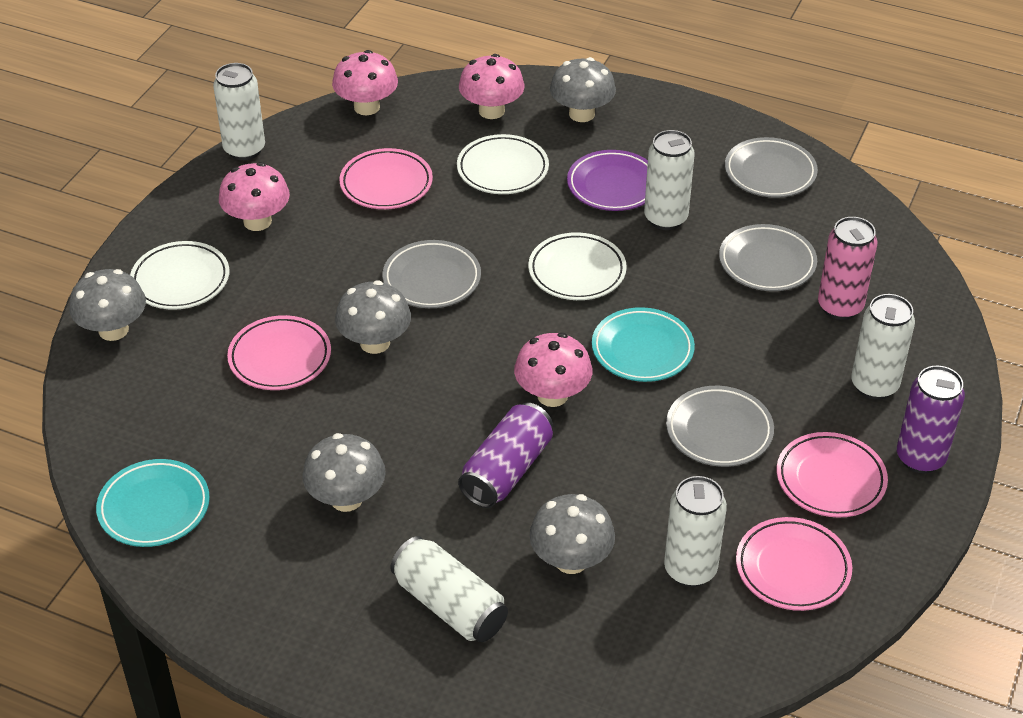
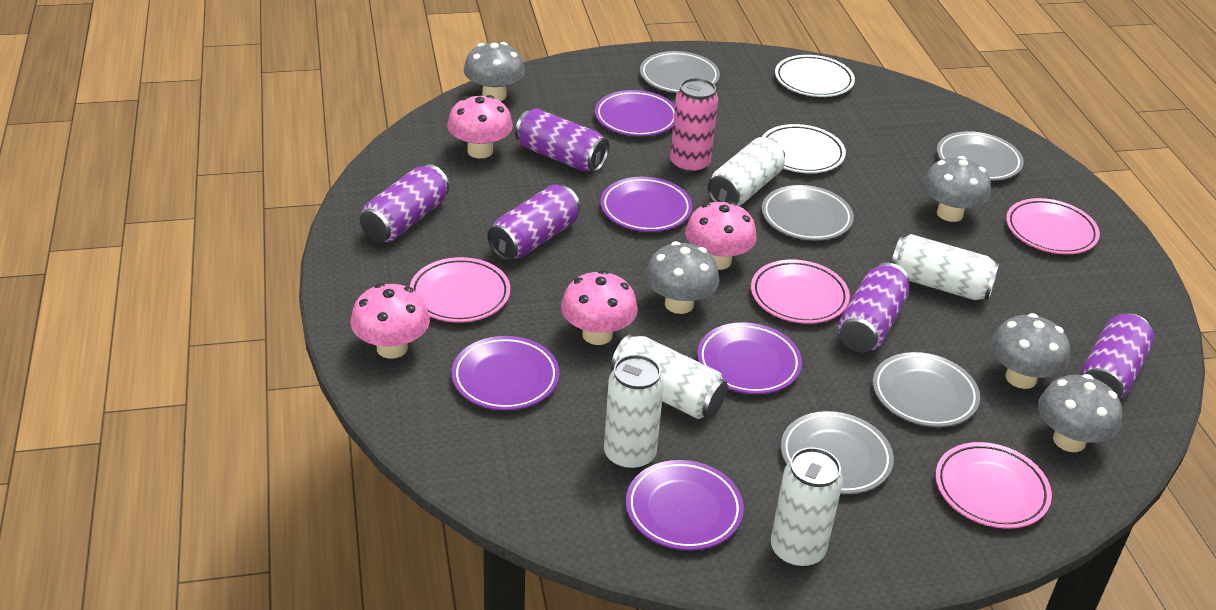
grey plate: [383,240,481,308] [666,386,774,467] [719,224,817,291] [725,137,818,198] = 4 -> [640,51,720,93] [762,185,854,241] [781,411,894,494] [873,352,980,427] [937,131,1024,181] = 5
purple can: [458,403,553,508] [897,366,965,473] = 2 -> [360,164,449,242] [487,185,580,261] [515,108,609,172] [838,263,910,352] [1080,313,1155,400] = 5
purple plate: [567,150,648,211] = 1 -> [452,336,559,410] [595,90,675,136] [601,177,692,232] [626,460,744,550] [697,322,802,394] = 5
turquoise plate: [96,459,210,547] [592,307,695,382] = 2 -> none = 0
white plate: [130,241,229,310] [457,134,549,194] [528,232,627,300] = 3 -> [762,124,846,173] [775,55,855,97] = 2

